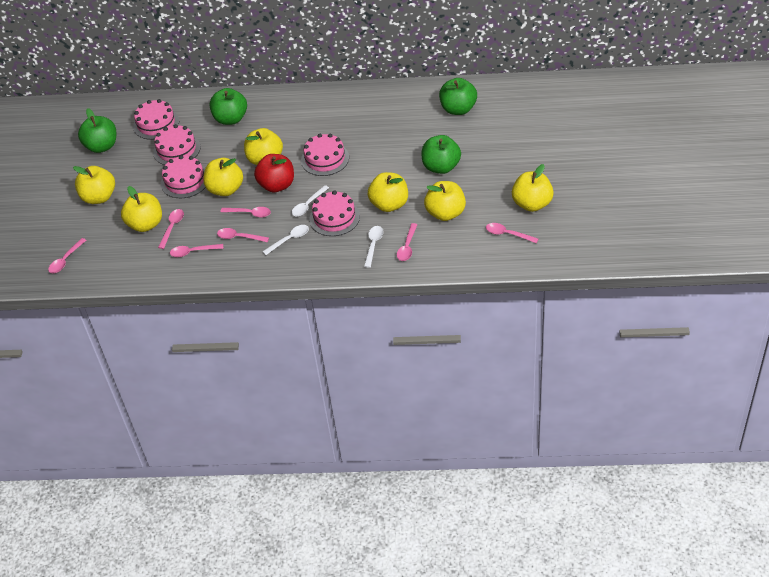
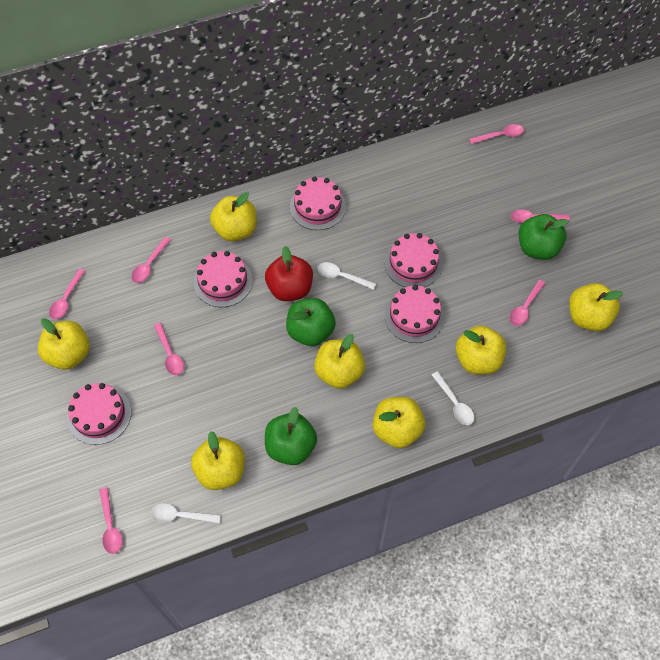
green apple: [78,108,116,153] [210,88,247,125] [422,135,461,174] [439,78,477,115] = 4 -> [265,407,317,465] [286,298,336,346] [519,214,568,260] = 3

